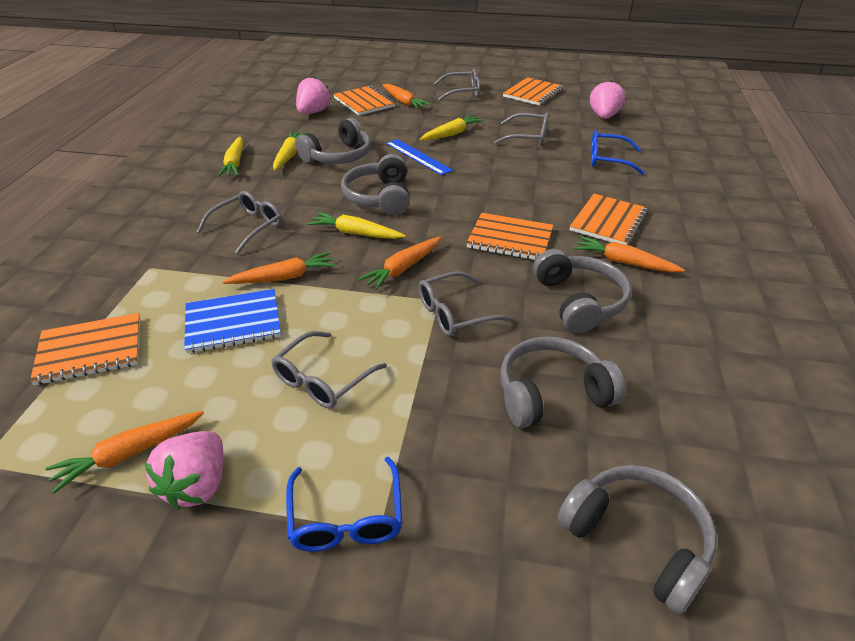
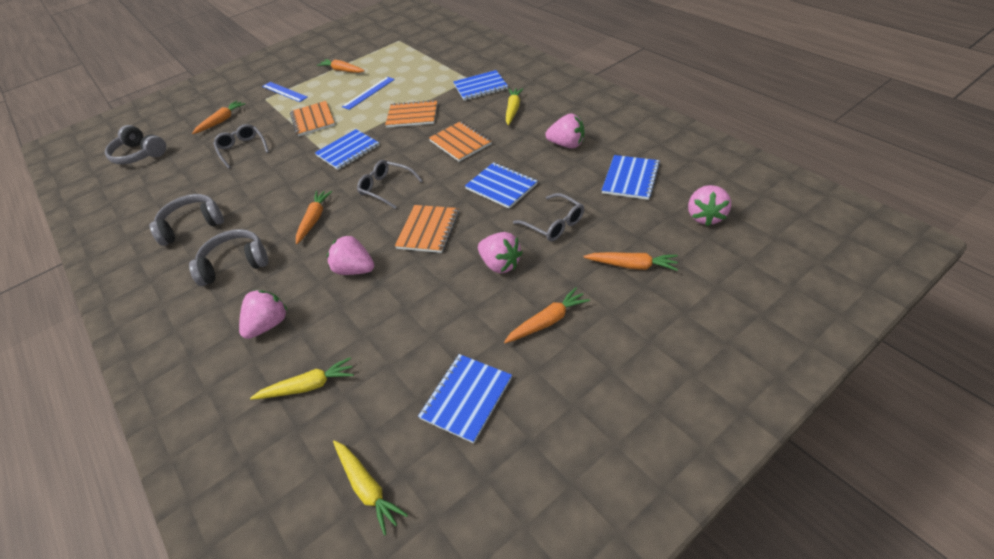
blue glasses: [286,457,402,552] [591,131,645,175] = 2 -> none = 0
blue notebook: [184,289,281,353] = 1 -> [315,129,379,170] [418,354,512,443] [453,70,508,101] [465,162,538,209] [601,155,660,200] = 5
blue ruler: [386,139,453,175] = 1 -> [262,82,308,102] [342,77,395,110] = 2
grey glasses: [197,191,282,254] [271,331,387,409] [418,271,514,336] [434,69,480,101] [494,112,549,146] = 5 -> [213,124,269,169] [357,160,423,209] [513,193,584,241] = 3
grey headphones: [295,118,371,164] [341,154,410,215] [501,336,626,428] [533,249,631,333] [557,465,717,615] = 5 -> [105,125,166,164] [149,194,224,246] [189,229,268,286] = 3
orange notebook: [30,313,140,385] [333,86,395,116] [466,213,553,260] [503,77,563,105] [570,194,648,245] = 5 -> [290,101,335,136] [385,100,438,128] [395,205,459,253] [429,121,492,162] = 4
pink strawberry: [144,431,223,510] [296,76,331,114] [590,80,625,119] = 3 -> [239,290,287,339] [327,235,374,275] [478,232,523,273] [545,113,584,148] [688,185,731,226] = 5
yellow carrot: [218,136,243,177] [273,131,307,171] [308,212,406,239] [420,115,484,140] = 4 -> [250,357,354,400] [333,440,408,536] [506,88,523,125] = 3

